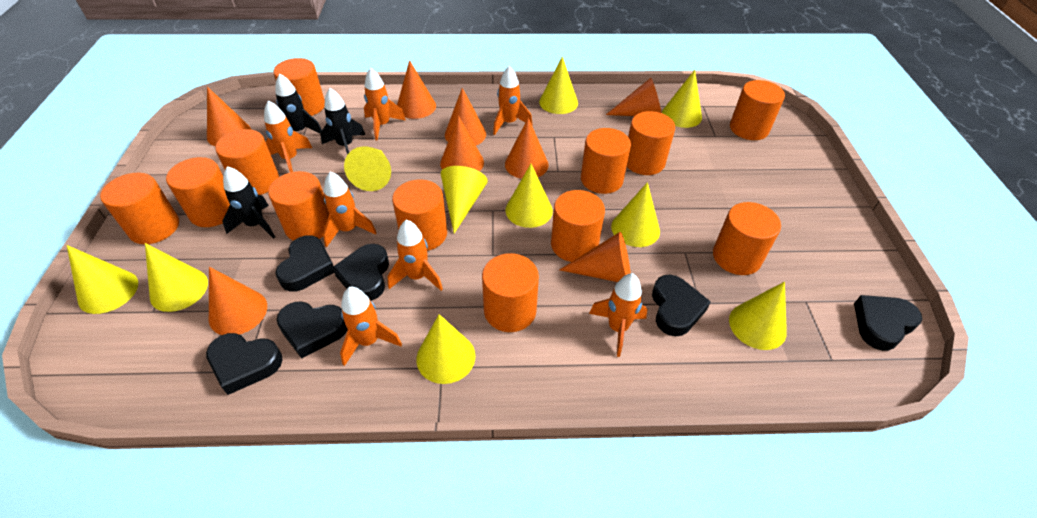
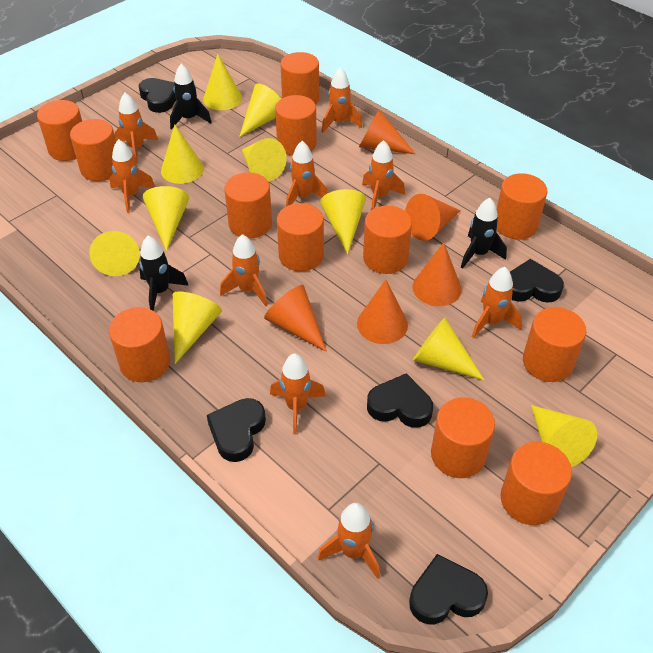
black heart: [206,333,283,395] [275,235,334,292] [277,301,348,359] [332,244,389,301] [652,275,711,336] [854,295,922,351] = 6 -> [139,78,176,113] [207,398,266,462] [367,373,433,428] [409,554,488,625] [510,259,564,303] = 5
orange cone: [207,87,251,146] [209,267,267,335] [397,60,436,119] [440,116,484,171] [445,88,486,145] [505,118,549,179] [560,232,631,282] [606,78,662,116] = 8 -> [264,285,327,352] [357,280,408,344] [359,110,416,154] [405,194,461,241] [413,243,462,306] = 5
orange rocket: [264,100,312,172] [323,171,376,247] [340,287,402,366] [364,68,406,140] [388,220,443,291] [493,66,533,135] [589,273,647,357] = 7 -> [109,139,155,213] [115,93,158,164] [220,234,268,307] [270,353,326,434] [286,141,328,206] [318,503,380,579] [322,67,362,133] [362,140,405,210] [472,267,522,339] = 9

